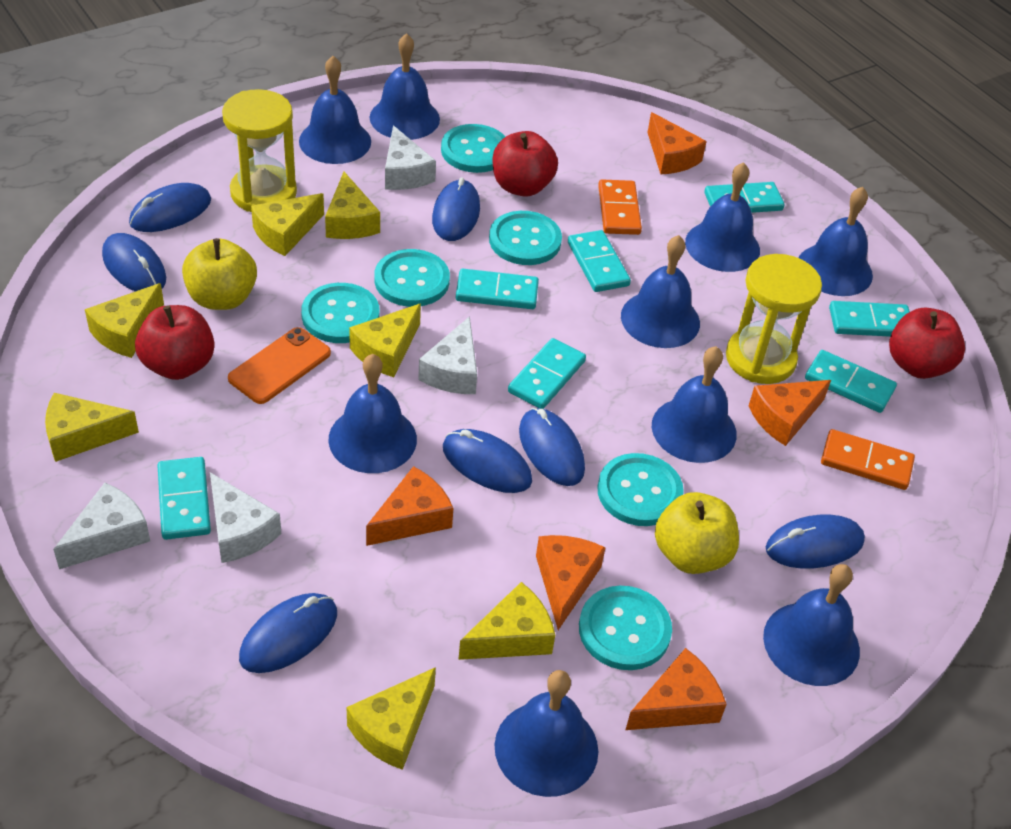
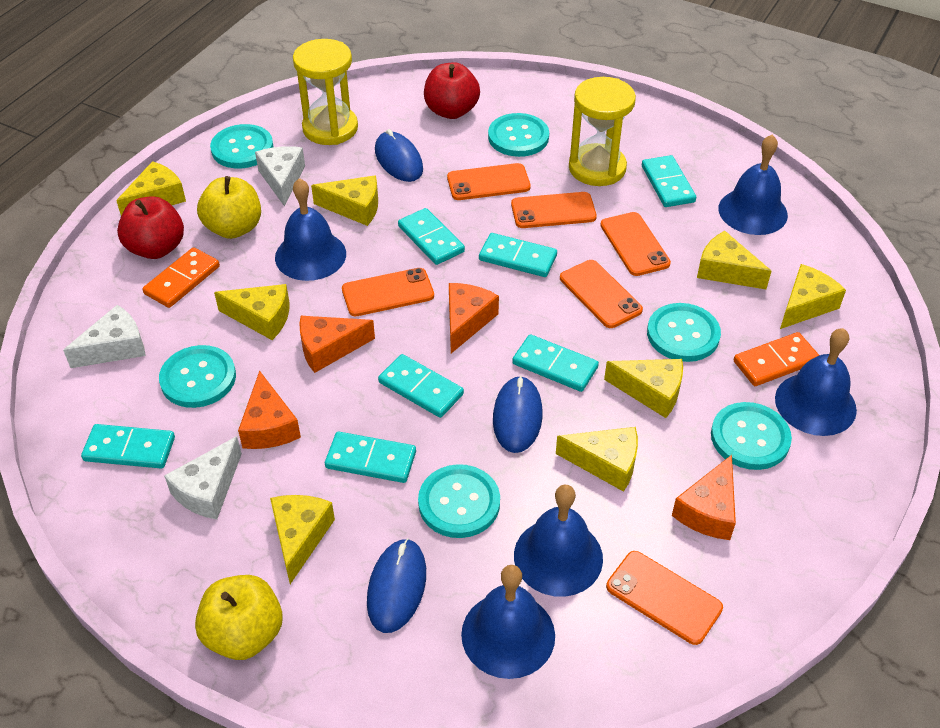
blue bell: [299,56,371,164] [328,354,417,473] [370,33,440,140] [494,670,598,797] [621,235,700,348] [652,346,737,463] [685,162,760,272] [763,564,860,686] [798,187,873,296] = 9 -> [275,178,346,281] [461,565,555,679] [514,485,603,597] [718,134,788,235] [775,328,857,436] = 5
blue mouse: [102,233,166,292] [129,183,211,232] [239,593,337,673] [432,177,480,241] [443,429,532,493] [519,408,585,486] [766,515,865,568] = 7 -> [367,538,426,633] [375,129,423,182] [493,376,543,453] = 3
orange cheese: [366,466,453,546] [536,535,606,630] [626,648,727,730] [647,112,707,174] [749,380,831,446] = 5 -> [238,370,301,449] [299,316,375,373] [449,283,499,353] [672,455,736,540] = 4
orange phone: [228,327,331,404] = 1 -> [342,268,434,316] [447,163,531,200] [511,192,597,228] [560,260,643,328] [600,212,671,276] [606,551,723,645] = 6
red apple: [135,305,215,380] [493,131,558,197] [889,308,965,379] = 3 -> [117,196,184,259] [424,62,480,119] = 2
white cheese: [53,482,150,569] [210,472,281,563] [385,125,436,190] [418,316,477,394] = 4 -> [63,305,146,368] [164,436,242,520] [255,146,305,206] = 3
yellow cheese: [45,393,139,462] [85,283,164,358] [251,193,324,256] [325,172,380,239] [347,667,436,770] [349,304,421,377] [458,582,555,660] = 7 -> [116,161,186,216] [214,284,290,340] [270,495,335,584] [311,175,378,226] [556,427,638,492] [604,359,683,418] [697,231,771,289] [780,264,846,329] = 8

